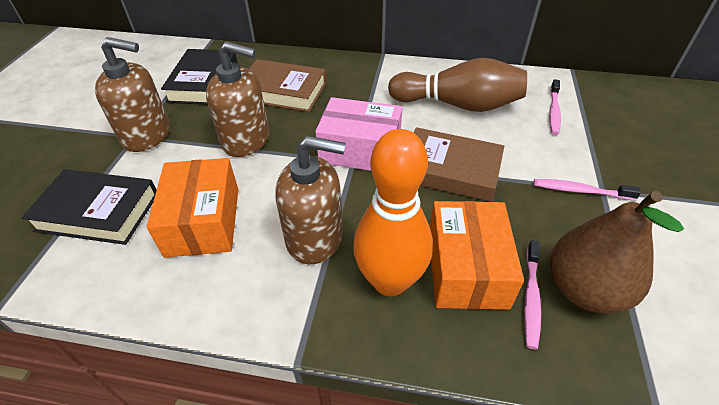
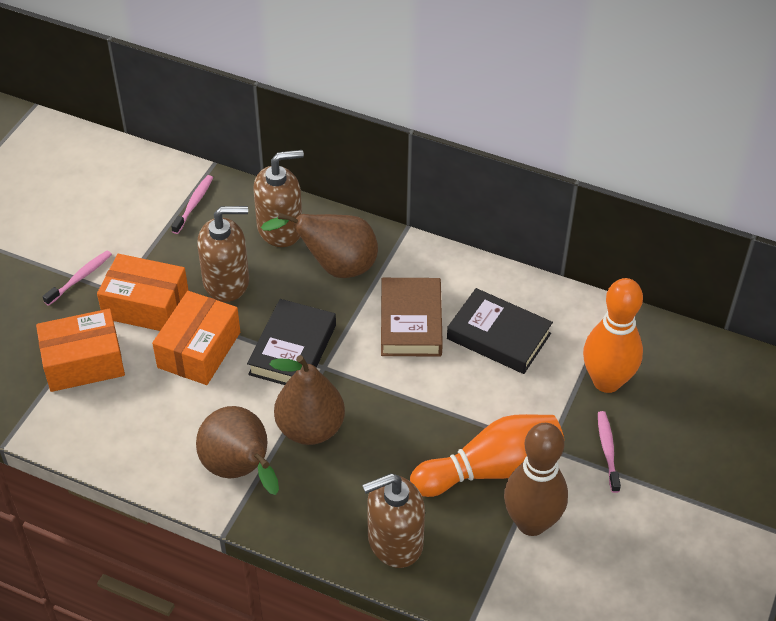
brown book: [249,59,326,112] [414,127,504,202] = 2 -> [381,278,443,357] = 1
brown pear: [550,191,684,314] = 1 -> [196,406,279,495] [261,213,378,278] [269,355,345,445] = 3
orange bowling pin: [353,129,433,297] = 1 -> [410,414,564,497] [583,278,643,393] = 2
orange box: [147,158,238,258] [430,201,524,310] = 2 -> [36,309,125,392] [97,254,189,331] [152,291,240,385] = 3
pink box: [315,97,402,171] = 1 -> none = 0

